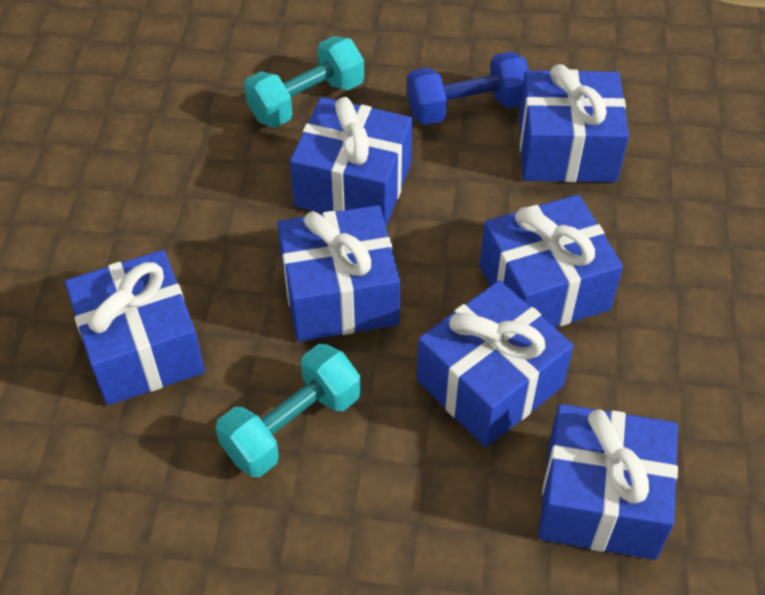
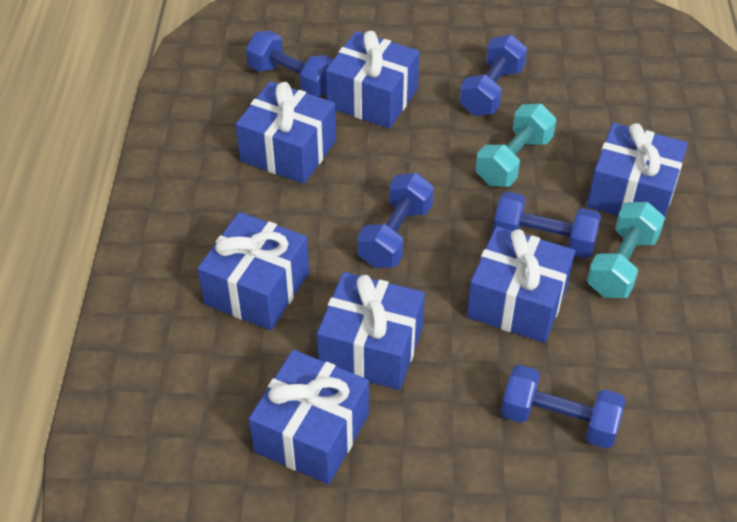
blue dumbbell: [407,51,529,125] = 1 -> [246,31,334,96] [357,173,434,268] [459,35,527,116] [492,191,601,258] [501,365,626,449] = 5

